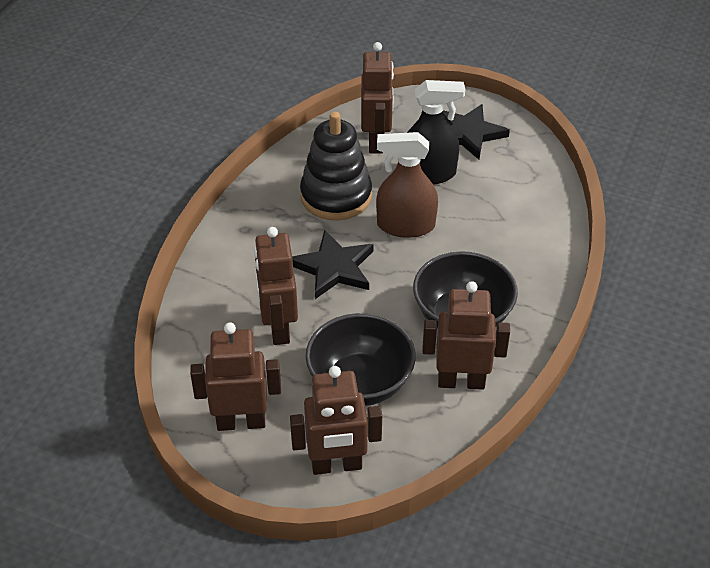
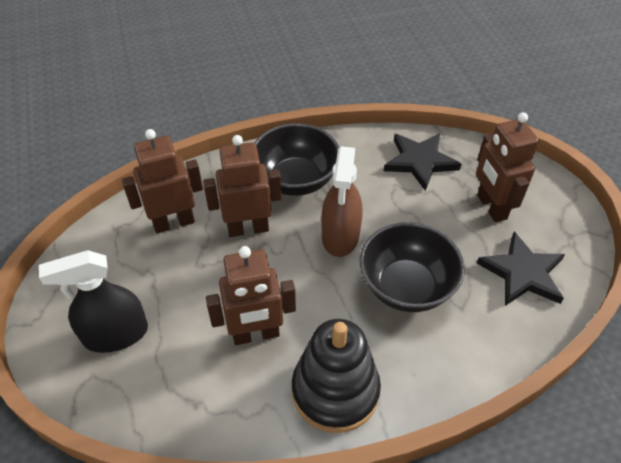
brown robot: [190,323,281,431] [254,227,298,345] [290,366,382,475] [361,42,394,154] [422,281,510,390] = 5 -> [122,129,203,234] [203,135,282,237] [206,246,296,345] [476,112,539,222] = 4

